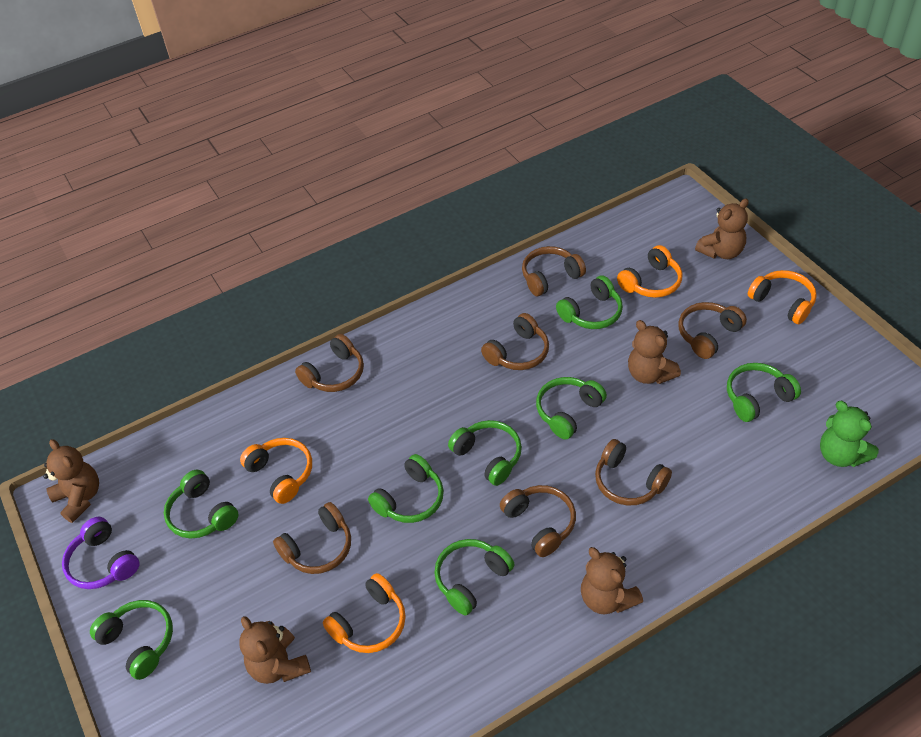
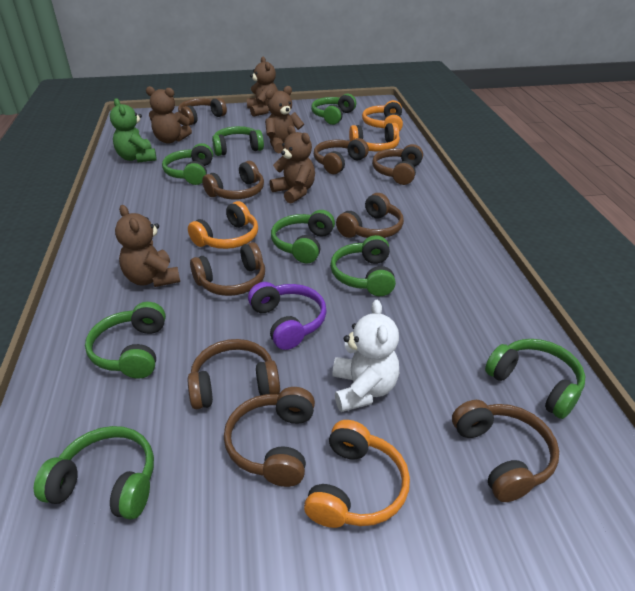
brown headphones: [273,502,351,574] [295,334,364,392] [481,313,549,370] [500,485,576,557] [522,246,586,296] [595,439,672,505] [679,302,747,359] = 7 -> [178,97,227,126] [188,339,280,409] [190,242,265,296] [202,161,264,199] [224,387,315,487] [314,138,369,174] [336,193,404,238] [372,144,423,185] [452,400,559,502] = 9
white teddy bear: none = 0 -> [332,300,399,412] = 1

